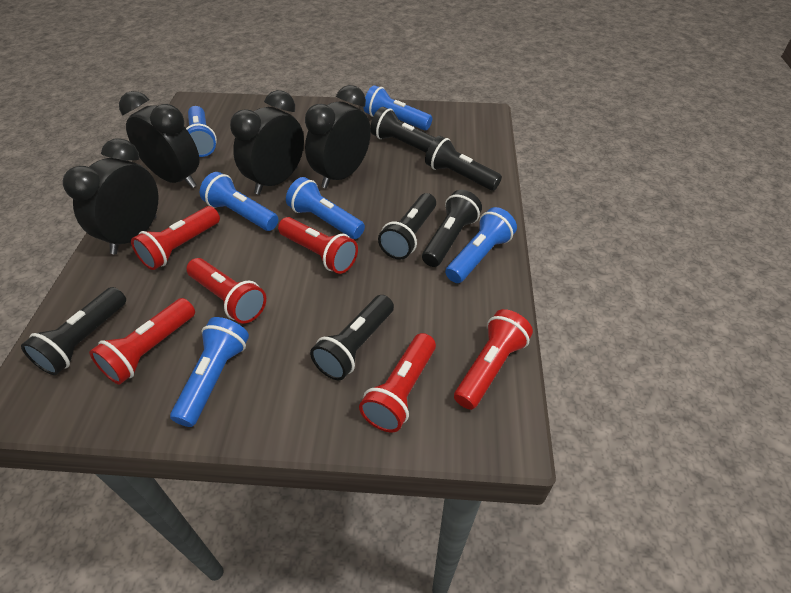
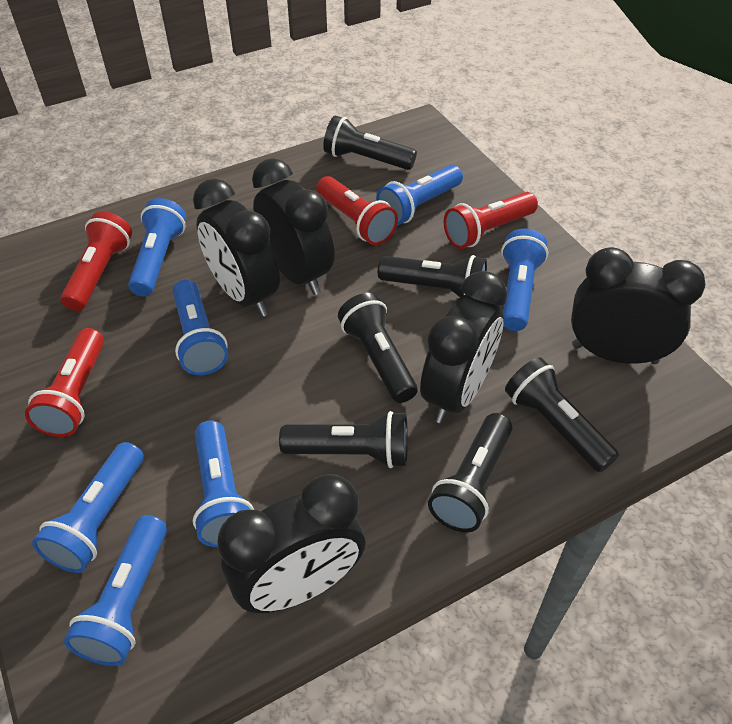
black clock: [63,138,158,254] [119,91,200,188] [230,90,304,195] [305,85,371,189] = 4 -> [193,179,280,317] [217,474,366,613] [252,158,335,295] [420,271,507,423] [571,247,706,364] = 5
blue flashlight: [170,317,249,427] [186,106,217,157] [200,172,278,231] [286,177,365,239] [363,85,432,130] [445,207,517,283] = 6 -> [32,442,144,573] [64,515,167,666] [128,198,187,296] [173,279,228,375] [193,420,254,547] [376,165,463,226] [501,228,549,331] = 7
red flashlight: [89,298,195,385] [131,206,220,270] [186,258,266,324] [278,217,358,274] [359,333,436,433] [454,309,533,410] = 6 -> [25,328,104,437] [61,211,132,311] [317,176,398,245] [444,192,538,249] = 4

